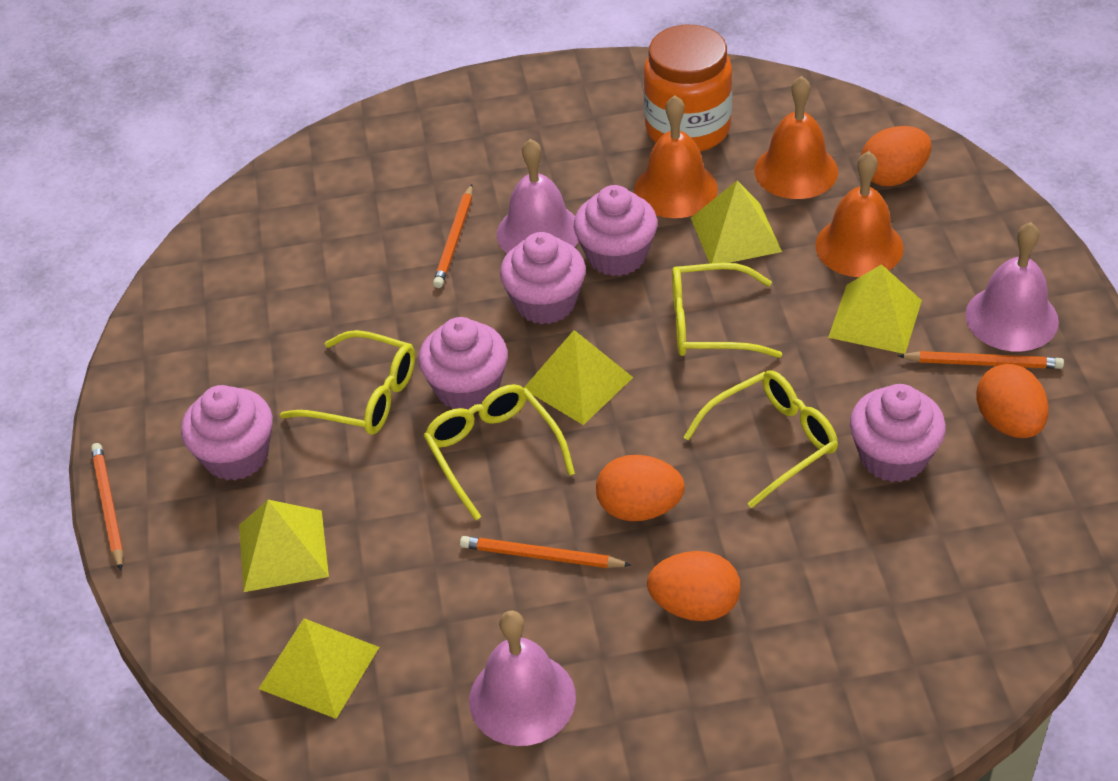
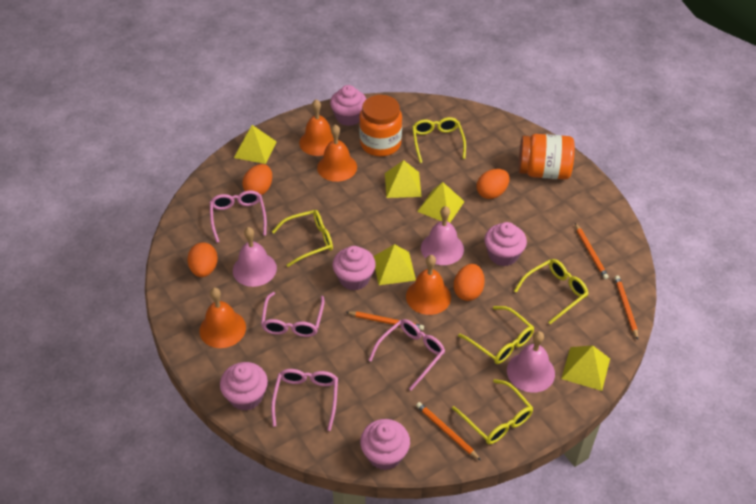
orange bell: [634,95,718,218] [755,76,838,199] [815,151,904,277] = 3 -> [199,288,246,348] [299,99,334,156] [317,124,357,182] [406,255,451,315] = 4
orange jar: [643,25,732,152] = 1 -> [359,95,402,156] [518,134,575,180] = 2
pink glasses: none = 0 -> [210,190,267,243] [261,292,325,337] [271,369,338,431] [369,319,445,391] = 4
yellow glasses: [280,330,415,435] [424,384,575,521] [672,263,782,358] [683,370,838,508] = 4 -> [272,210,333,267] [412,117,466,163] [452,379,533,444] [458,306,534,364] [514,259,589,324] = 5

